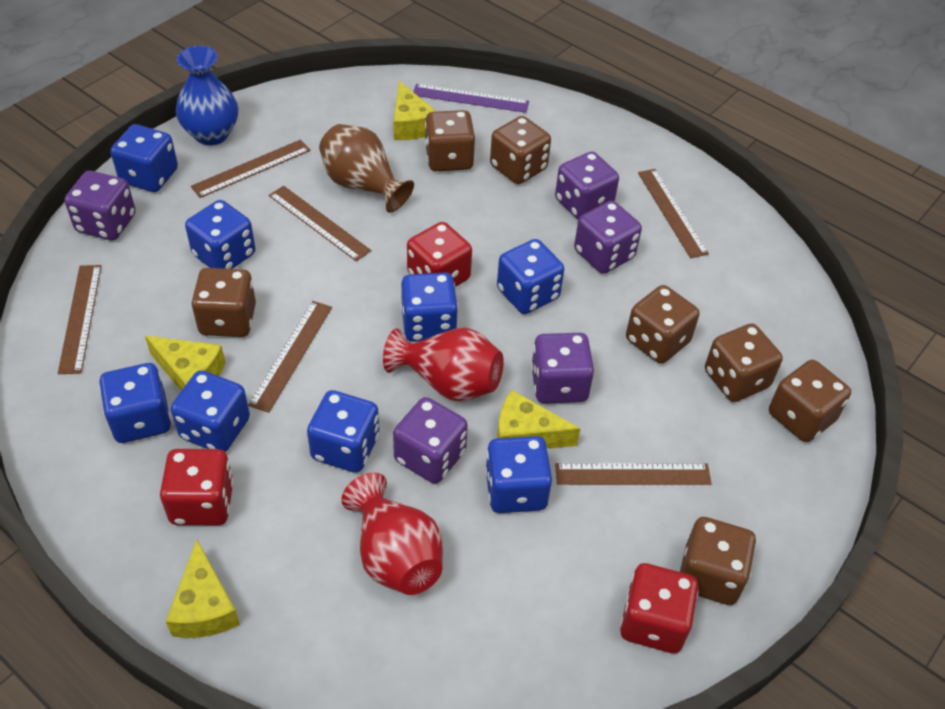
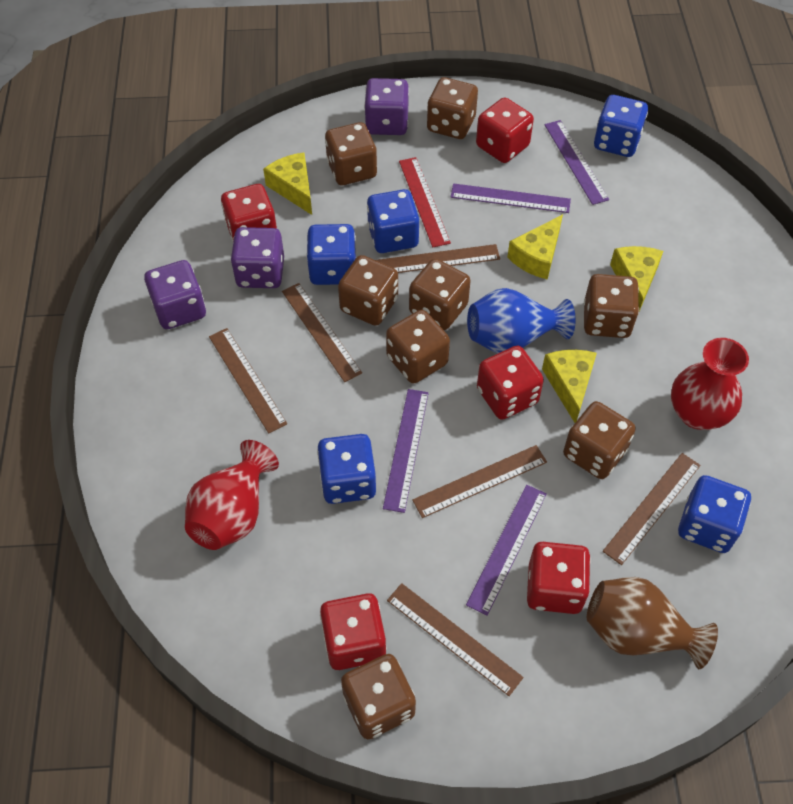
blue dice: [99,363,171,443] [111,124,178,192] [171,370,250,452] [185,200,255,269] [307,390,379,473] [401,272,458,342] [485,436,552,513] [497,239,564,314] = 8 -> [306,224,356,285] [317,434,376,504] [367,189,419,253] [594,95,648,157] [678,475,751,553] = 5
brown dice: [191,268,256,337] [425,110,475,171] [490,116,551,184] [626,285,700,364] [680,517,756,605] [705,323,783,402] [769,360,851,442] = 7 -> [325,122,377,185] [338,255,398,326] [341,654,416,739] [386,310,450,384] [409,259,471,330] [427,77,478,139] [563,401,636,479] [584,274,639,338] = 8
purple dice: [65,171,136,240] [393,397,468,484] [531,333,594,404] [555,151,619,220] [574,201,642,274] = 5 -> [144,260,206,329] [231,227,284,288] [364,78,409,135] = 3
purple ruler: [413,84,529,113] = 1 -> [383,389,429,513] [451,183,571,213] [466,485,547,615] [544,120,609,205] = 4
red dice: [160,449,234,525] [407,222,472,287] [620,563,699,653] = 3 -> [221,184,277,242] [320,593,387,670] [476,97,534,163] [477,346,544,420] [527,542,591,614] = 5
red ruler: none = 0 -> [399,157,451,247] = 1

